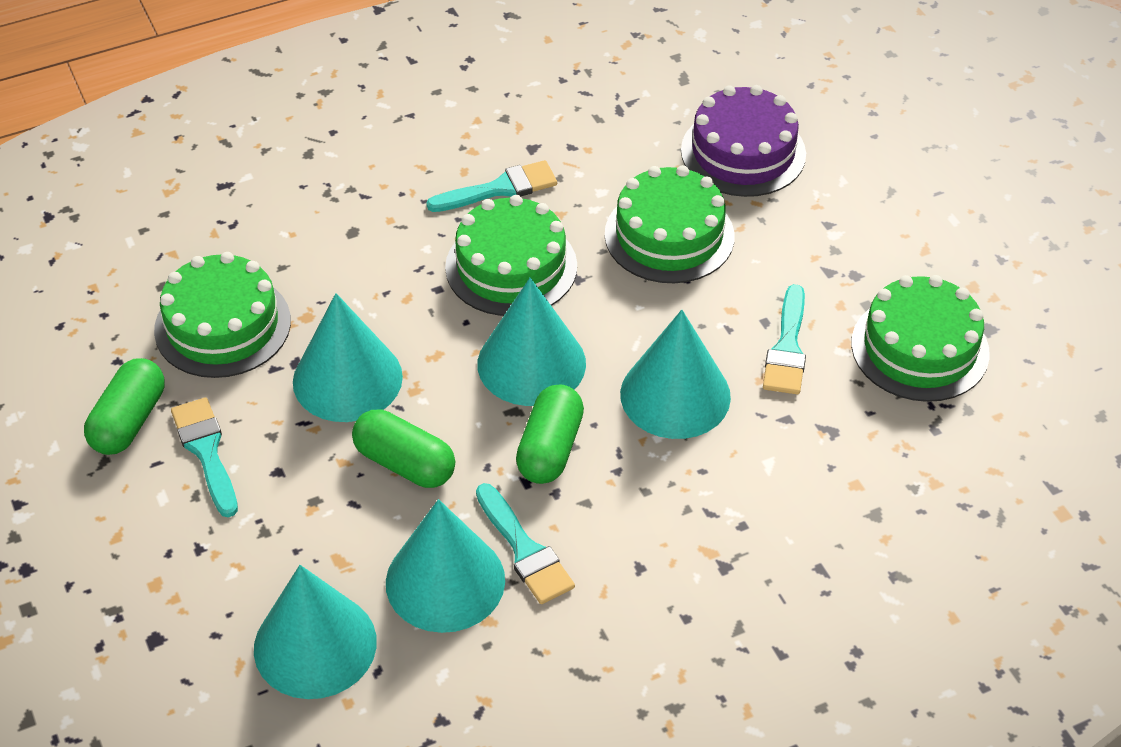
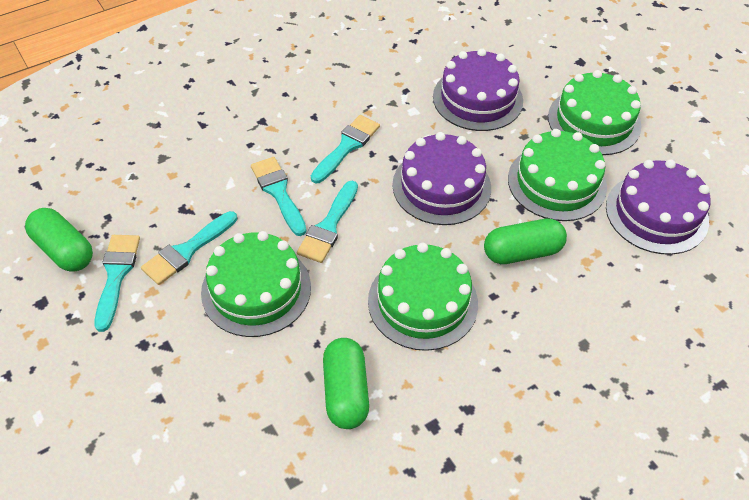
purple cake: [681,85,806,197] = 1 -> [392,132,491,225] [433,48,523,131] [606,159,711,255] = 3
turquoise brush: [171,397,238,517] [426,160,557,212] [476,483,575,604] [763,284,806,394] = 4 -> [94,235,140,332] [141,211,237,285] [251,157,307,236] [297,181,358,263] [311,115,380,183] = 5
turquoise cone: [254,565,377,699] [293,293,403,422] [386,499,505,633] [478,277,586,406] [620,310,731,439] = 5 -> none = 0

